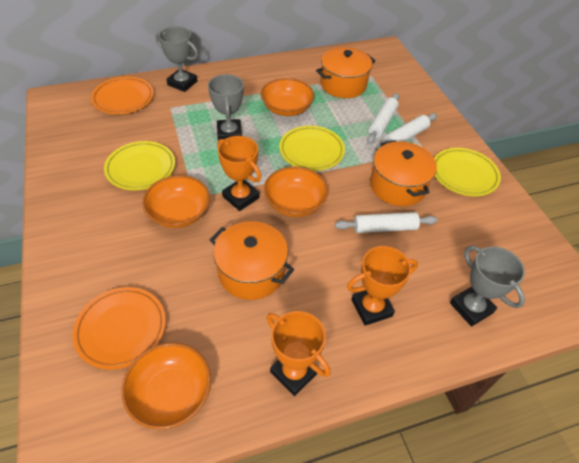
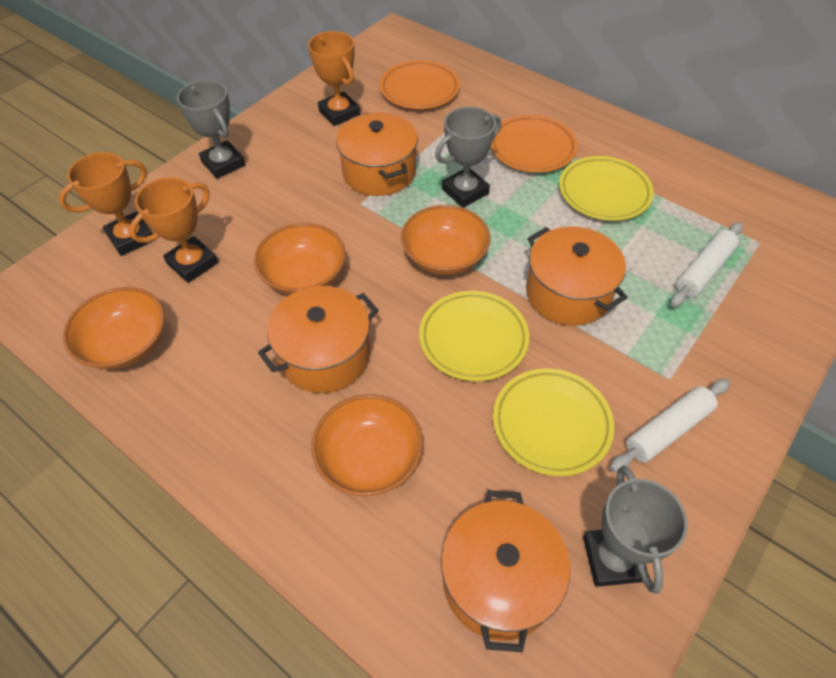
orange pot: [209,221,294,300] [316,47,375,98] [370,140,437,206] = 3 -> [258,286,379,393] [336,112,418,196] [441,490,570,652] [526,226,628,326] = 4
white rolling pin: [335,212,438,233] [367,93,399,144] [375,113,437,151] = 3 -> [610,379,730,472] [671,222,743,307] = 2

